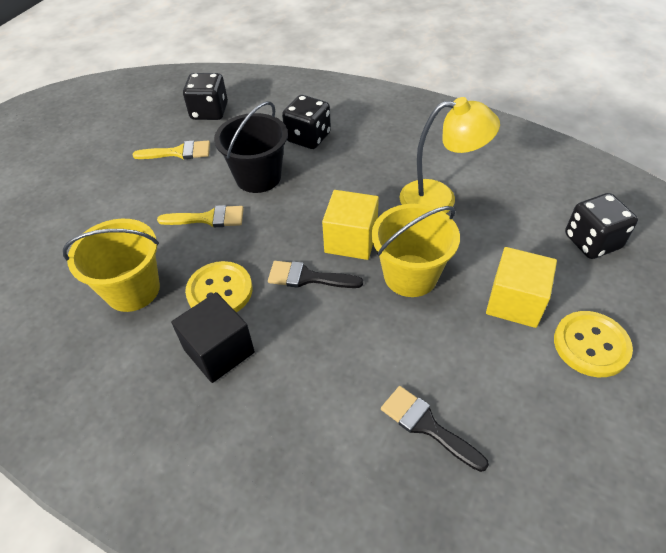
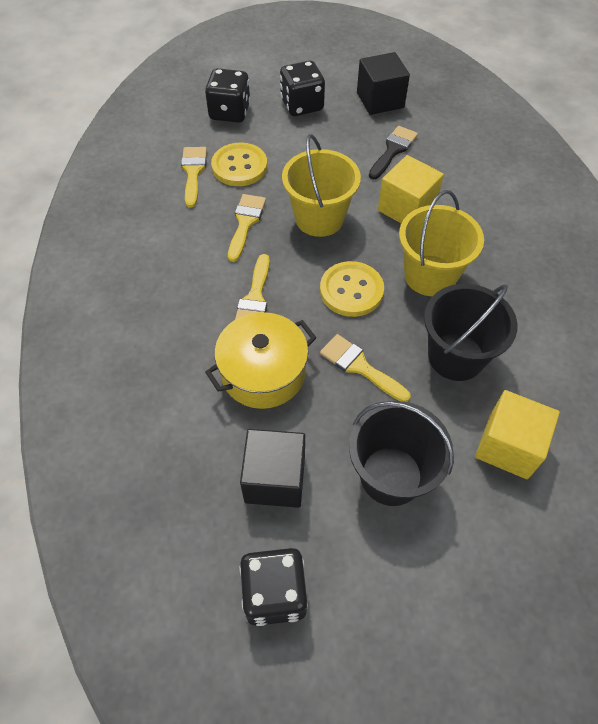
black brush: [268,261,363,288] [381,386,489,472] = 2 -> [369,126,418,179] = 1
black bucket: [214,101,288,193] = 1 -> [349,401,454,506] [424,284,518,381] = 2
black cube: [171,292,255,383] = 1 -> [240,429,305,508] [357,52,410,115] = 2
yellow brush: [133,141,210,159] [157,205,244,227] = 2 -> [181,147,207,208] [228,194,266,262] [235,254,270,320] [320,334,411,402] = 4
yellow lamp: [400,97,500,213] = 1 -> none = 0
yellow pot: none = 0 -> [205,312,317,409] = 1

